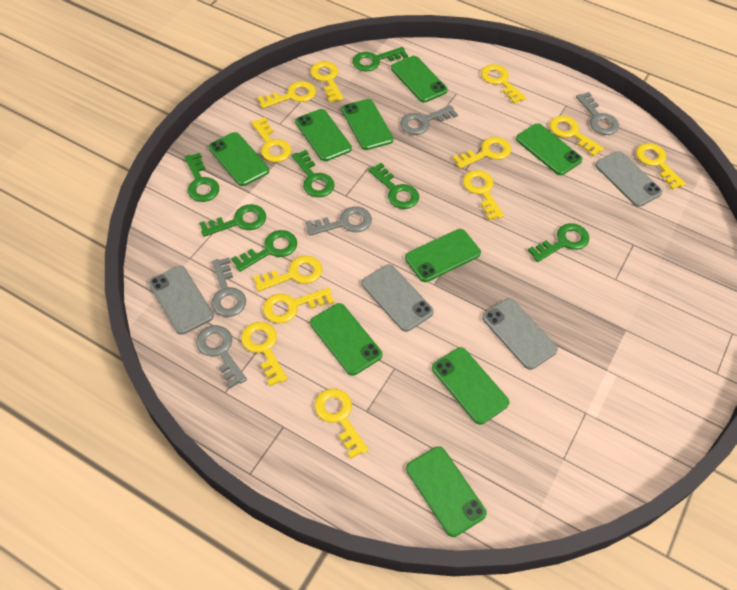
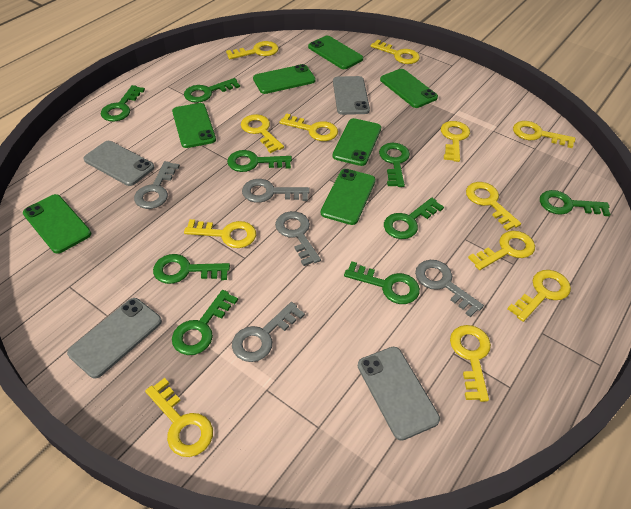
green key: [185,153,219,202] [199,204,266,237] [231,230,297,272] [292,150,335,197] [352,47,408,72] [368,163,419,209] [528,223,589,262] = 7 -> [101,85,145,122] [153,254,230,284] [172,290,238,355] [184,78,240,103] [227,150,292,172] [344,261,420,304] [379,143,410,187] [384,198,444,239] [540,190,610,216] = 9
green phone: [208,132,269,186] [295,109,352,161] [310,303,382,376] [341,99,393,150] [391,56,448,103] [405,229,481,282] [406,446,487,537] [432,347,510,425] [516,123,582,175] = 9 -> [23,194,91,254] [172,103,216,148] [253,64,316,94] [308,36,363,69] [321,169,376,225] [332,118,381,166] [380,69,438,108] = 7

